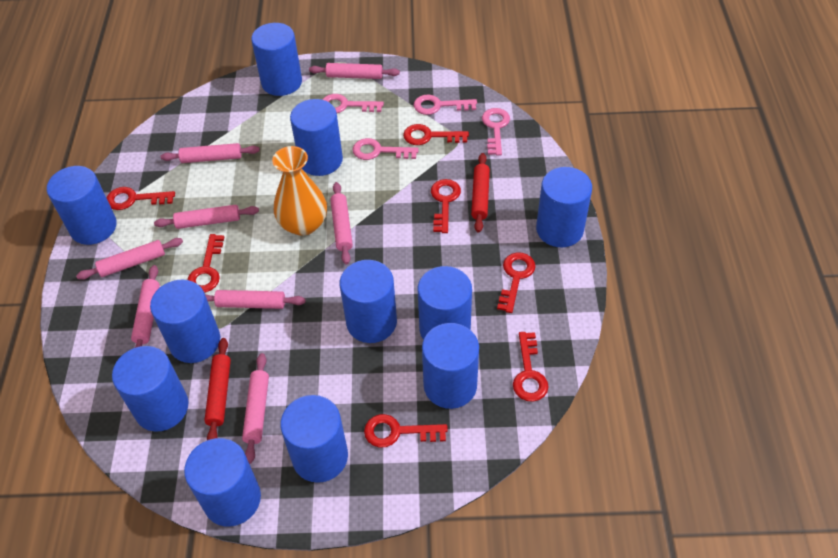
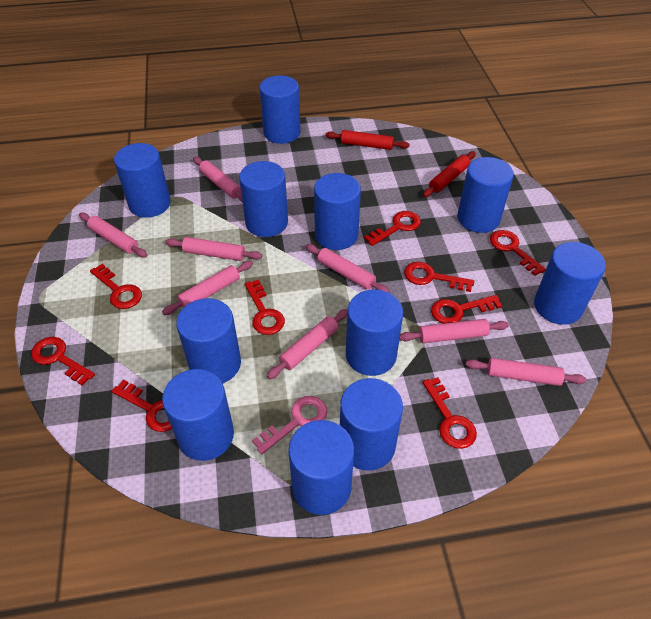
orange vase: [272,146,327,236] = 1 -> none = 0
pink key: [322,94,384,113] [353,138,419,160] [414,95,477,115] [482,108,510,156] = 4 -> [252,396,327,454] = 1
red key: [107,187,175,210] [188,234,224,293] [364,414,448,448] [403,124,469,145] [431,179,461,233] [497,252,536,313] [513,332,548,402] = 7 -> [31,337,95,385] [90,264,142,309] [112,380,172,432] [245,279,285,335] [364,211,421,246] [404,262,474,292] [423,377,477,449] [431,295,502,324] [490,230,546,276] = 9

